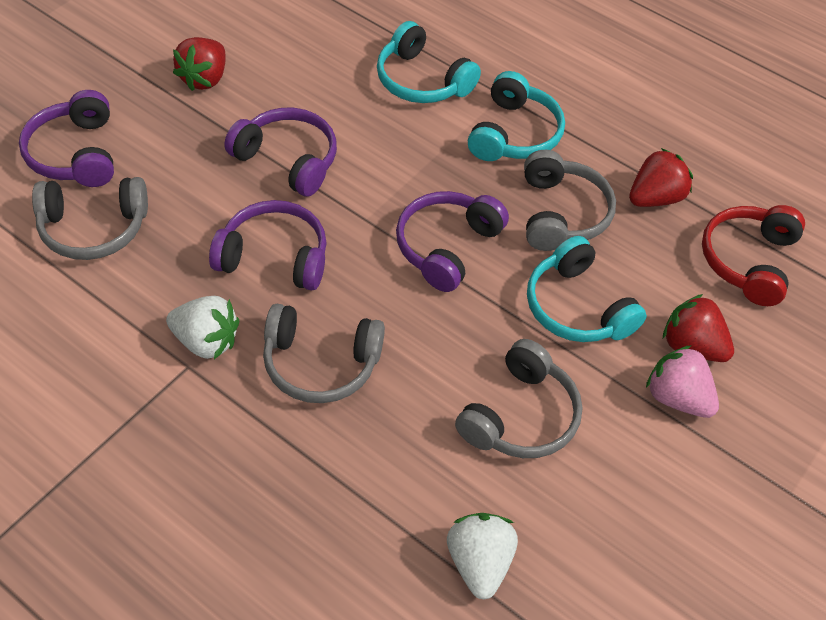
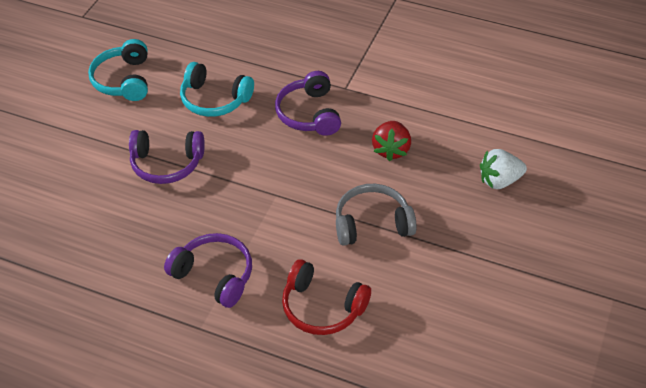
grey headphones: [32,177,148,260] [263,304,385,403] [455,339,582,458] [524,150,616,251] = 4 -> [336,184,417,246] = 1
pink strawberry: [646,345,719,418] = 1 -> none = 0
purple headphones: [19,90,114,187] [209,200,327,290] [224,108,337,197] [396,191,509,292] = 4 -> [129,130,205,184] [164,233,252,308] [275,71,341,136] = 3
red strawberry: [173,37,226,91] [629,148,693,207] [663,294,734,362] = 3 -> [372,121,411,161] = 1
turquoise headphones: [377,21,481,103] [468,71,565,161] [527,236,647,342] = 3 -> [88,39,148,101] [180,62,254,117] = 2
white strawberry: [166,296,239,359] [447,513,518,600] = 2 -> [480,149,527,189] = 1

